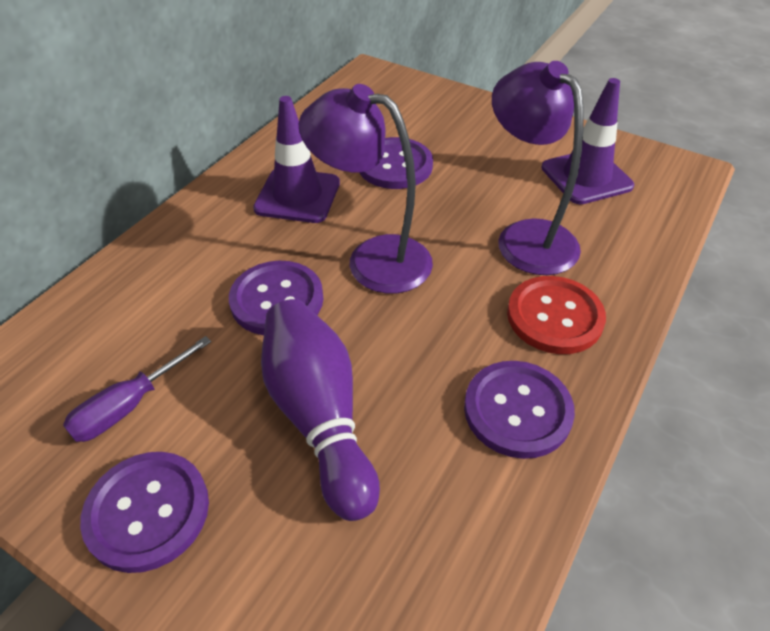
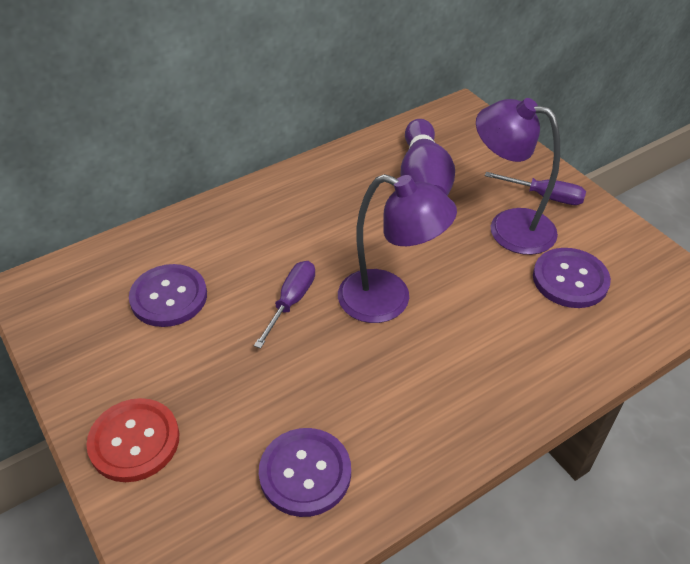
purple button: [80,452,209,573] [229,261,323,335] [359,137,433,189] [464,361,575,459] = 4 -> [129,264,207,327] [259,428,351,517] [533,248,611,308] = 3
purple screwdriver: [63,336,211,442] = 1 -> [254,261,315,349] [485,172,586,205] = 2
purple traffic cone: [253,96,340,223] [541,78,634,205] = 2 -> none = 0

